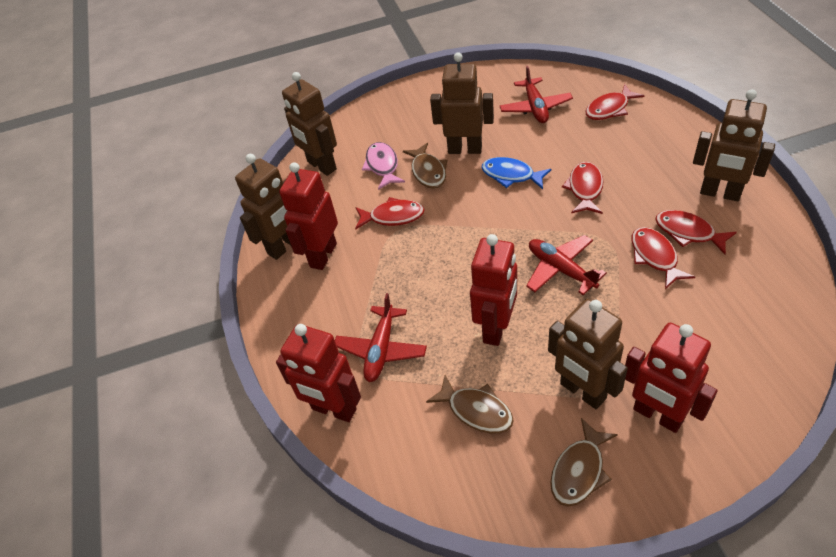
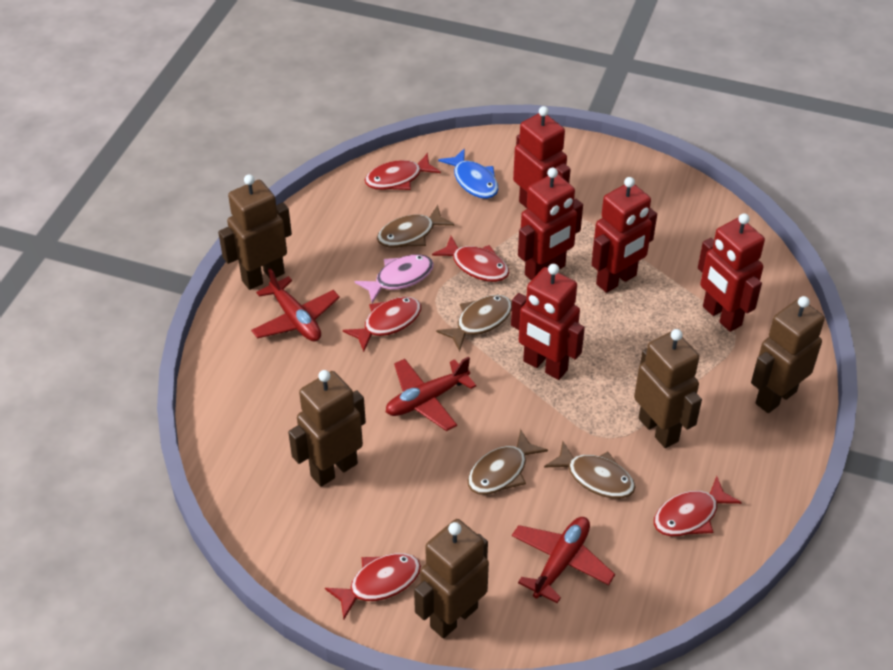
brown fish: [403,143,448,189] [426,375,514,433] [550,418,618,507] = 3 -> [377,205,454,248] [436,295,512,351] [467,429,548,495] [544,441,635,499] = 4
red robot: [276,324,361,422] [279,162,338,270] [470,234,517,346] [625,323,718,433] = 4 -> [511,264,585,380] [513,106,571,209] [518,167,583,281] [591,177,657,293] [698,213,765,332] = 5

